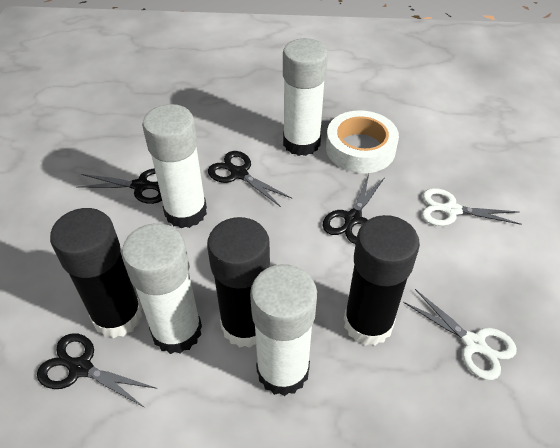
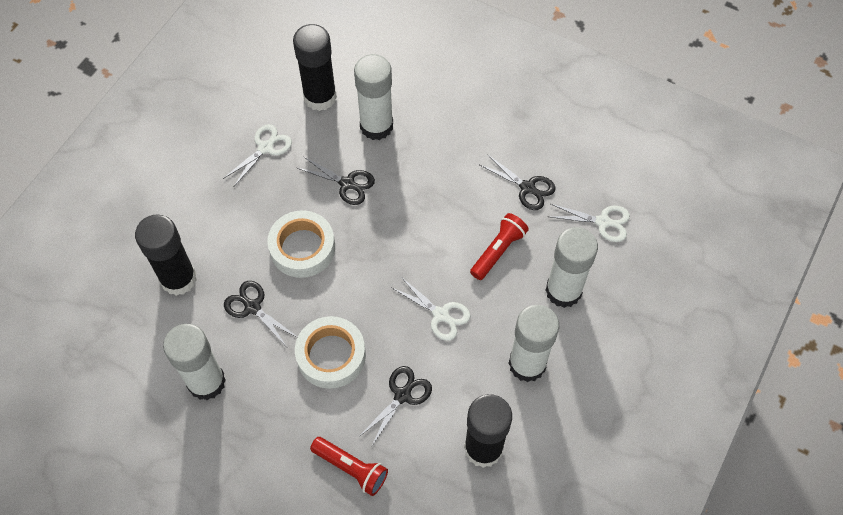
red flashlight: none = 0 -> [310,437,388,496] [470,213,529,280] = 2
white scissors: [403,289,517,380] [422,188,521,226] = 2 -> [223,124,292,186] [391,276,471,341] [548,204,630,242] = 3
white tape: [326,110,399,173] = 1 -> [268,210,335,278] [295,316,366,389] = 2

